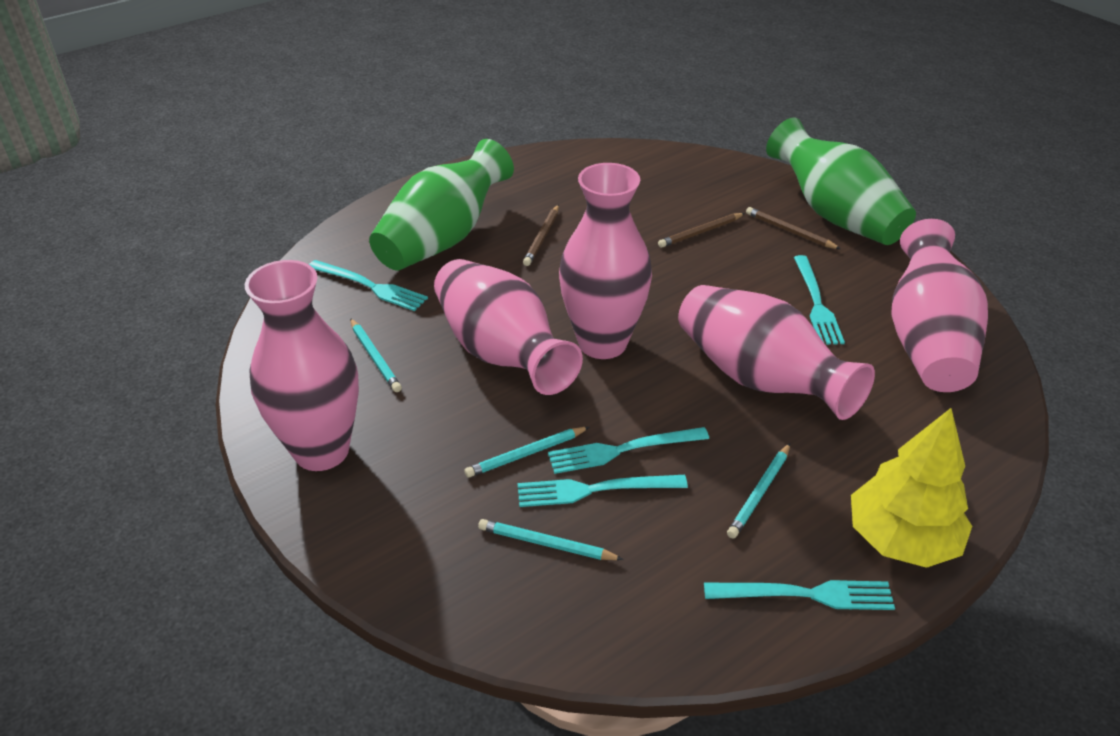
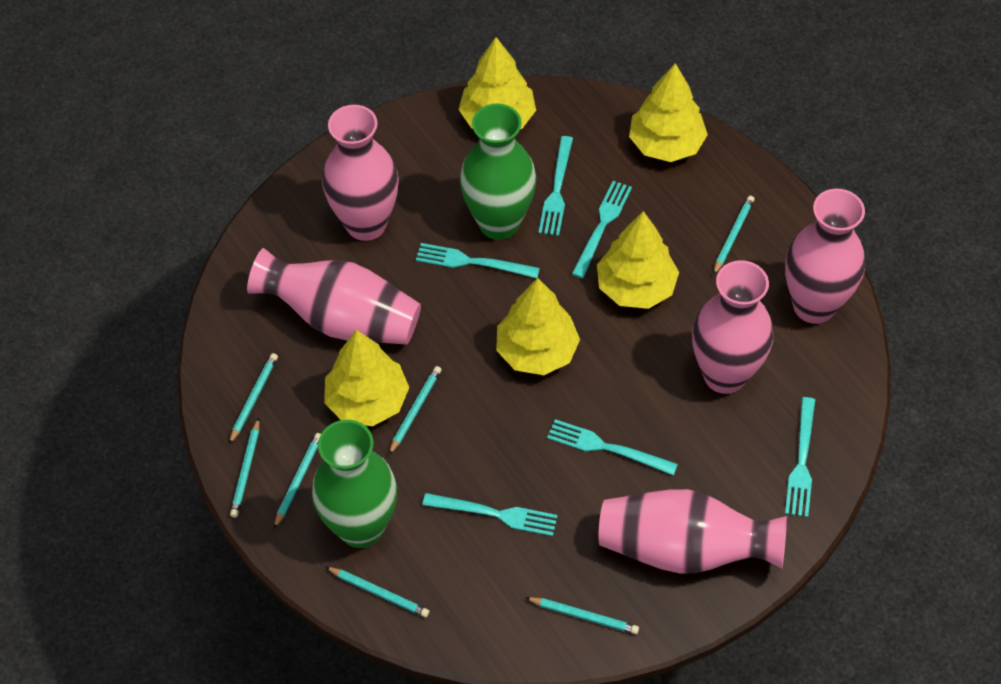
brown pencil: [523,204,559,266] [658,213,745,248] [746,207,841,249] = 3 -> none = 0
turquoise fork: [309,260,428,311] [518,475,688,507] [548,427,709,474] [704,580,895,610] [794,255,845,345] = 5 -> [416,243,540,278] [422,493,558,536] [538,136,573,236] [547,419,678,476] [572,181,632,278] [785,397,815,517] = 6
turquoise pencil: [350,318,402,392] [464,427,589,478] [478,519,624,560] [727,443,790,539] = 4 -> [229,353,278,445] [230,418,259,518] [274,433,321,529] [326,567,429,617] [389,366,442,455] [525,597,639,634] [713,196,755,275] = 7
yellow tree: [851,408,972,568] = 1 -> [324,330,409,426] [459,37,536,129] [496,278,580,375] [597,211,679,309] [629,63,708,162] = 5

